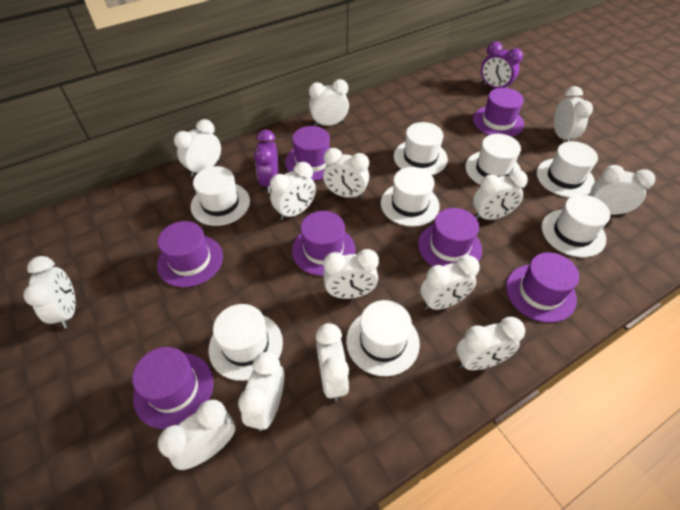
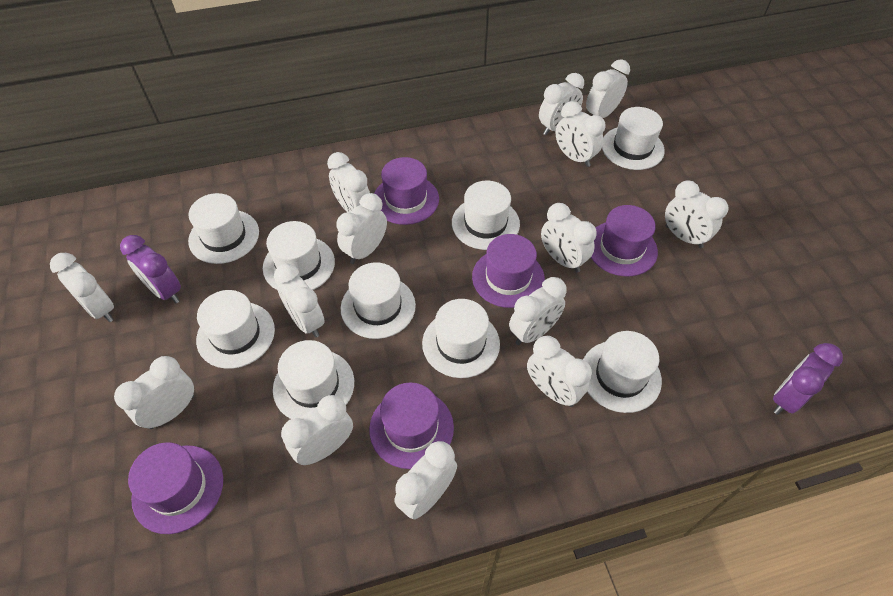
purple hat: [132,347,213,429] [157,221,223,287] [285,126,330,180] [292,211,356,276] [418,208,482,266] [473,88,524,137] [506,252,579,323] = 7 -> [128,442,223,534] [369,382,454,469] [374,157,439,225] [472,234,545,308] [591,205,658,276] = 5
white hat: [191,166,250,226] [209,304,283,381] [346,300,420,376] [381,167,440,227] [394,122,448,175] [465,134,521,184] [536,141,598,198] [542,195,610,257] = 8 -> [188,193,259,264] [196,290,275,369] [263,221,335,290] [273,340,354,419] [341,262,416,339] [422,299,500,378] [452,181,520,250] [583,331,662,413] [602,107,665,170] = 9

